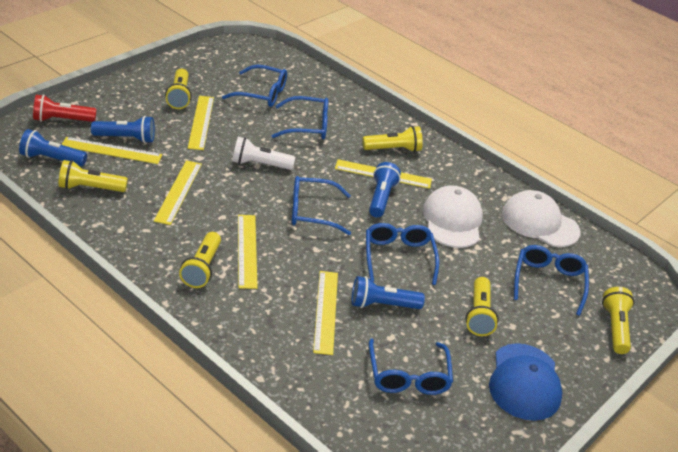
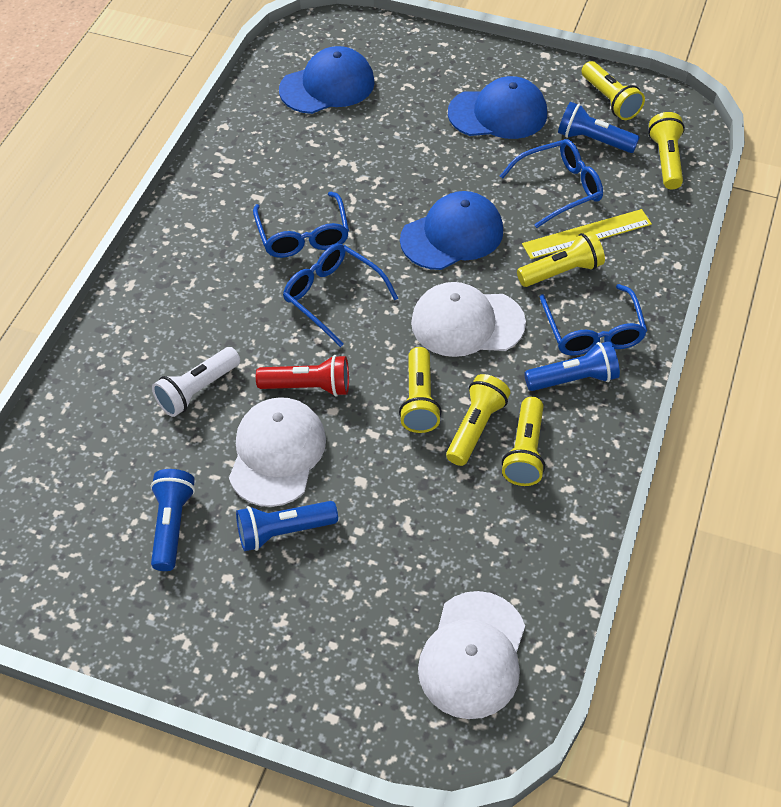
blue cap: [489,343,562,421] = 1 -> [279,46,375,114] [400,191,503,270] [448,76,547,139] = 3
blue glasses: [222,65,287,107] [272,96,328,140] [292,176,351,235] [366,223,439,285] [369,339,453,395] [514,245,589,316] = 6 -> [253,192,349,258] [283,244,398,347] [500,139,603,228] [540,284,647,356] = 4
white cap: [423,185,483,248] [502,190,581,247] = 2 -> [229,397,326,507] [411,282,526,357] [418,591,525,719] = 3
yellow ruler: [61,137,162,164] [154,160,202,225] [188,96,214,150] [238,215,258,289] [313,271,338,355] [335,159,432,189] = 6 -> [522,209,652,259] = 1

